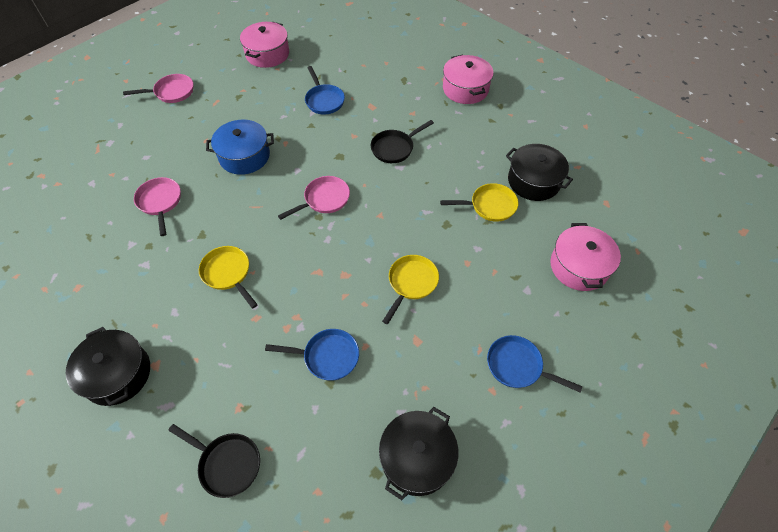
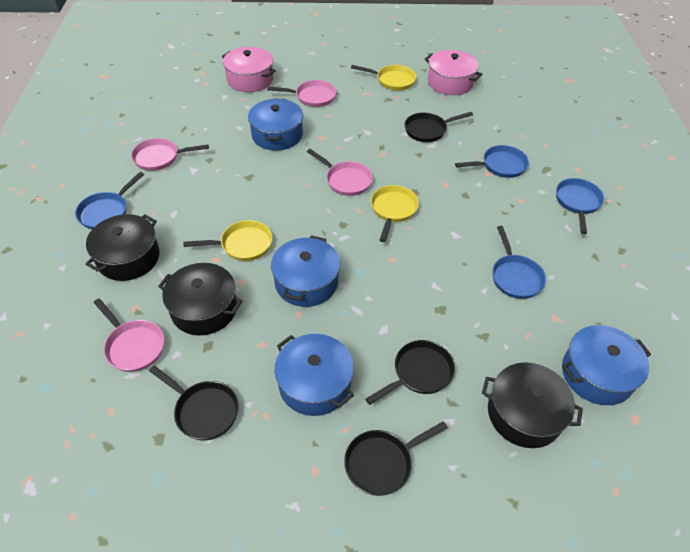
black pan: [168,424,260,498] [371,120,434,163] = 2 -> [149,365,239,440] [344,421,448,496] [365,340,455,405] [405,112,473,142] = 4
blue pan: [265,329,359,381] [305,66,345,114] [487,335,582,392] = 3 -> [75,172,144,229] [455,145,529,178] [492,226,546,299] [556,178,604,234] = 4
blue pot: [206,120,274,175] = 1 -> [248,98,303,151] [271,235,340,307] [275,334,354,416] [562,325,651,405] = 4
pink pan: [123,74,193,103] [134,177,181,236] [278,176,350,220] = 3 -> [94,299,164,372] [131,138,209,171] [267,80,336,107] [307,149,373,196] = 4
pink pot: [240,22,289,68] [443,55,494,104] [550,223,621,291] = 3 -> [222,46,276,92] [425,50,482,95] = 2

